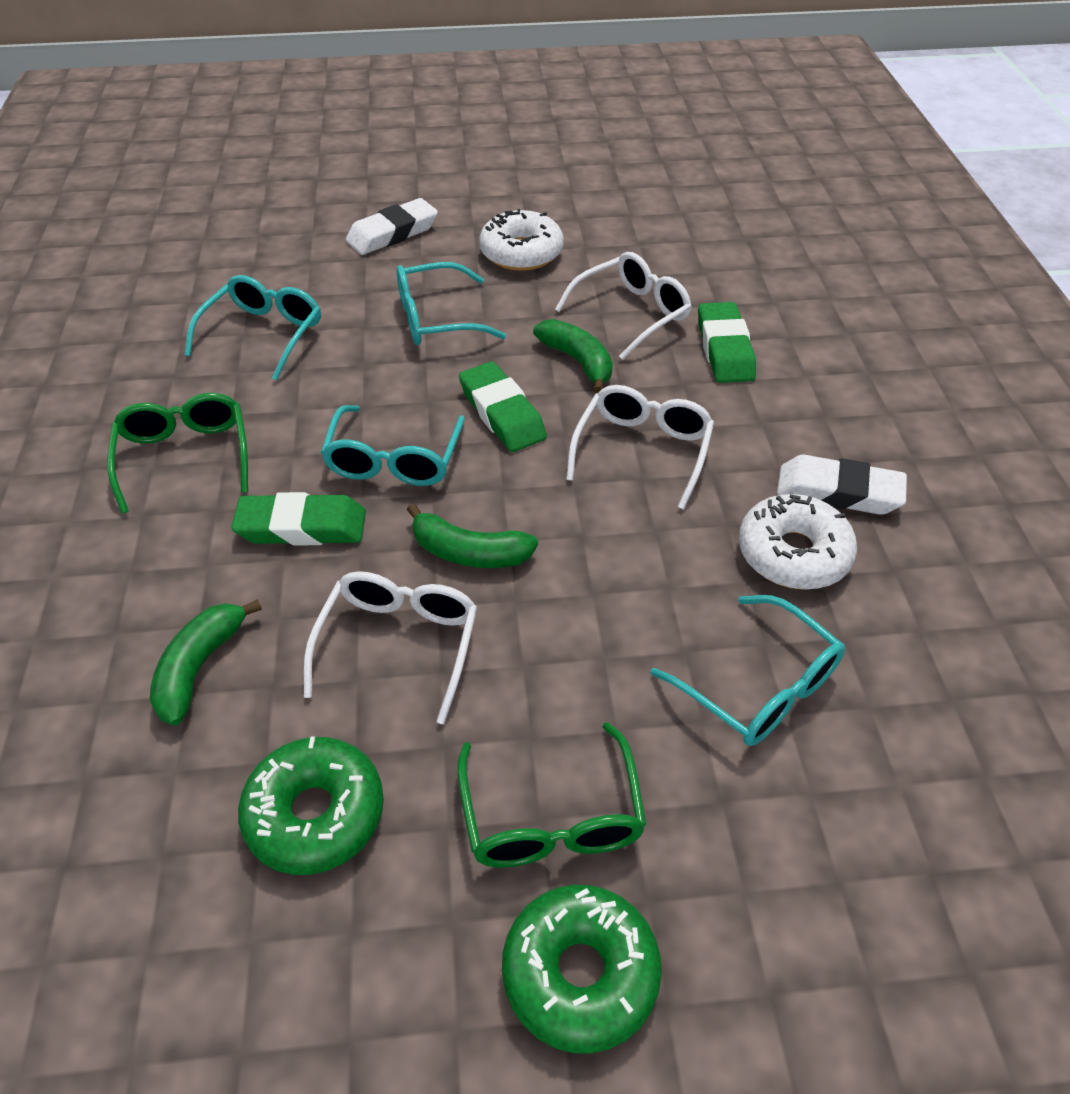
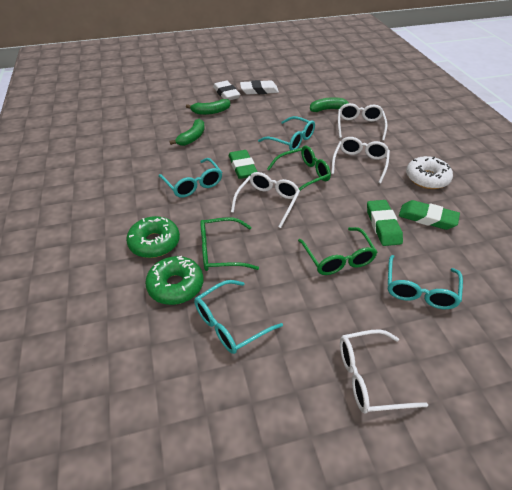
green glasses: [107,393,248,514] [457,722,647,868] = 2 -> [200,217,259,271] [267,146,331,191] [298,227,377,275] = 3
white donut: [479,209,564,271] [739,494,857,590] = 2 -> [406,156,453,189] = 1
white glasses: [304,571,477,724] [555,252,692,360] [566,385,714,509] = 3 -> [231,172,300,228] [331,137,390,184] [338,103,388,141] [340,329,428,414] = 4

